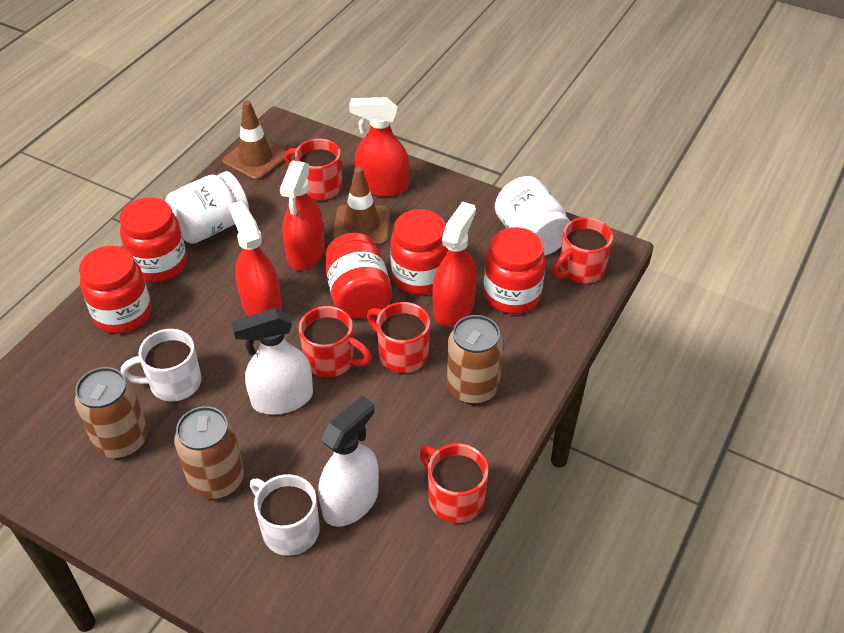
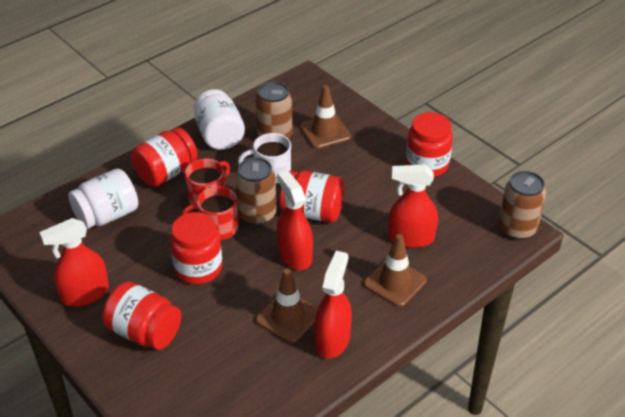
brown traffic cone: [222,101,286,181] [333,167,390,245] = 2 -> [256,268,318,343] [300,85,351,149] [364,234,427,307] = 3
red mug: [284,139,342,200] [299,306,372,377] [367,302,430,373] [419,443,488,523] [552,217,613,283] = 5 -> [181,186,238,240] [185,158,230,204] = 2
white mug: [121,329,202,401] [250,474,320,556] = 2 -> [238,133,291,184] = 1
white spray bottle: [231,308,313,415] [318,396,379,527] = 2 -> none = 0

